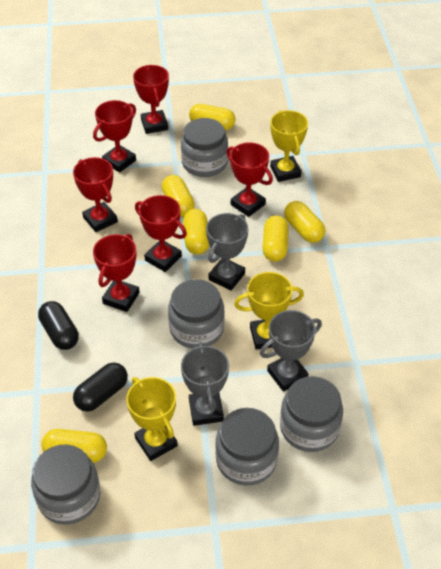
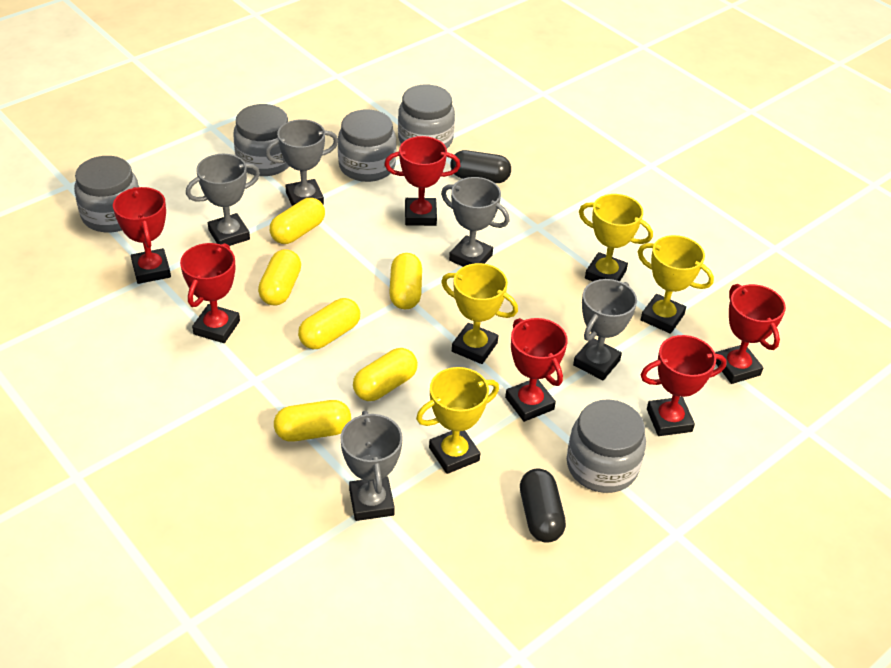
grey trophy: [181,342,229,426] [206,213,248,291] [260,310,322,392] = 3 -> [186,154,260,246] [265,119,338,206] [341,411,403,521] [441,177,509,267] [573,279,637,380] = 5
yellow trophy: [126,377,178,461] [234,272,304,350] [270,110,308,182] = 3 -> [416,367,499,474] [441,263,518,364] [579,194,653,281] [638,235,714,334] = 4

